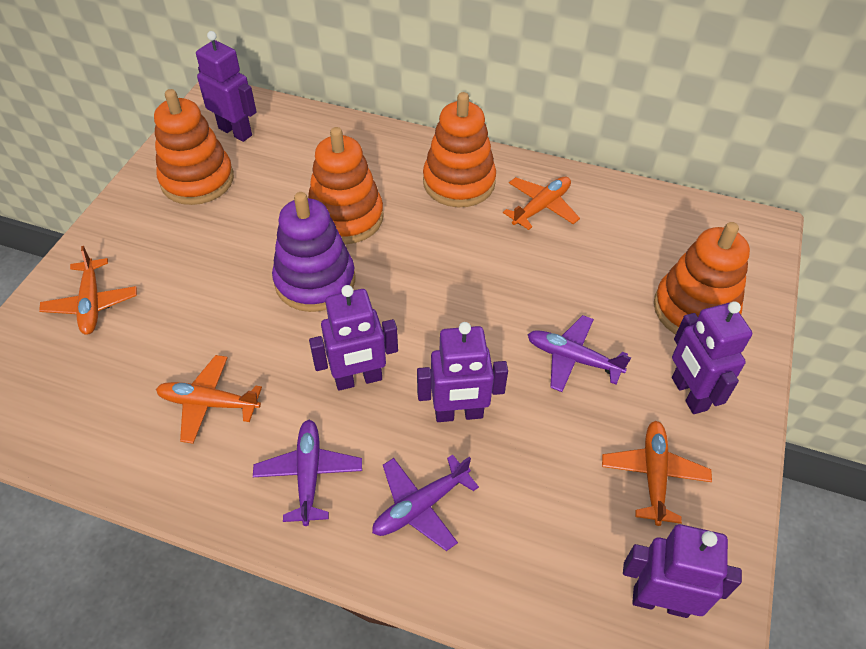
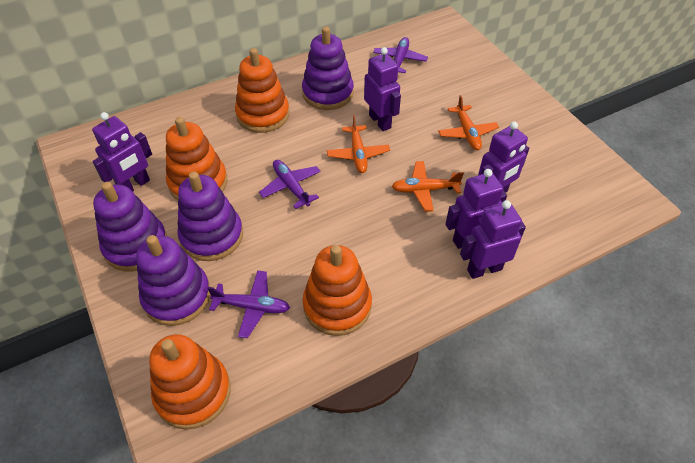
orange plane: [39,246,137,335] [156,355,262,444] [503,177,580,230] [602,421,712,526] = 4 -> [327,115,390,173] [391,161,464,212] [438,95,499,150] = 3
purple stacking toy: [272,192,355,312] = 1 -> [93,182,168,272] [136,235,211,326] [177,171,243,261] [302,27,354,110] = 4

